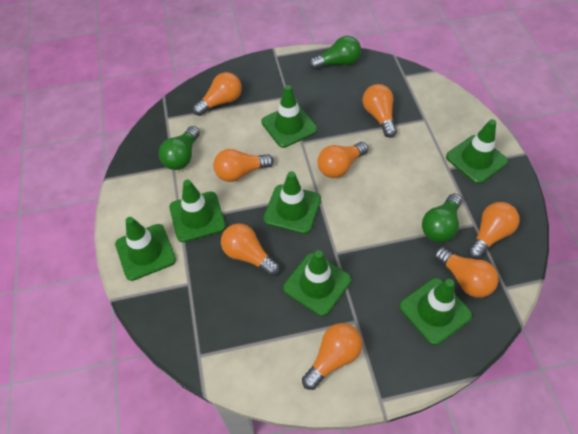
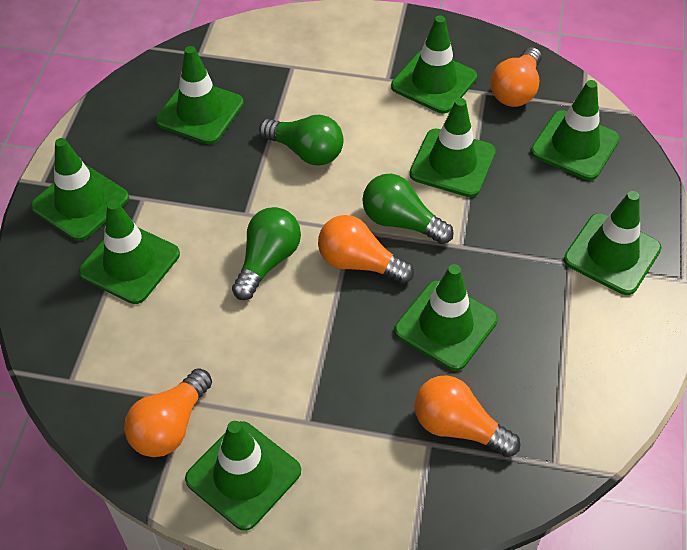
green traffic cone: [115,217,176,281] [169,180,226,242] [261,85,317,148] [263,171,321,234] [283,250,351,316] [399,278,472,345] [446,119,508,184] = 7 -> [31,138,129,241] [79,200,180,304] [156,46,244,144] [185,421,301,531] [391,15,477,113] [394,264,498,371] [409,98,496,197] [531,80,620,180] [564,191,661,295] = 9
orange light bulb: [193,72,242,116] [213,149,274,182] [221,224,280,276] [302,323,362,390] [318,142,368,178] [363,84,397,138] [434,247,499,298] [468,202,520,259] = 8 -> [124,368,212,457] [318,215,414,284] [414,375,521,457] [491,47,541,107] = 4

